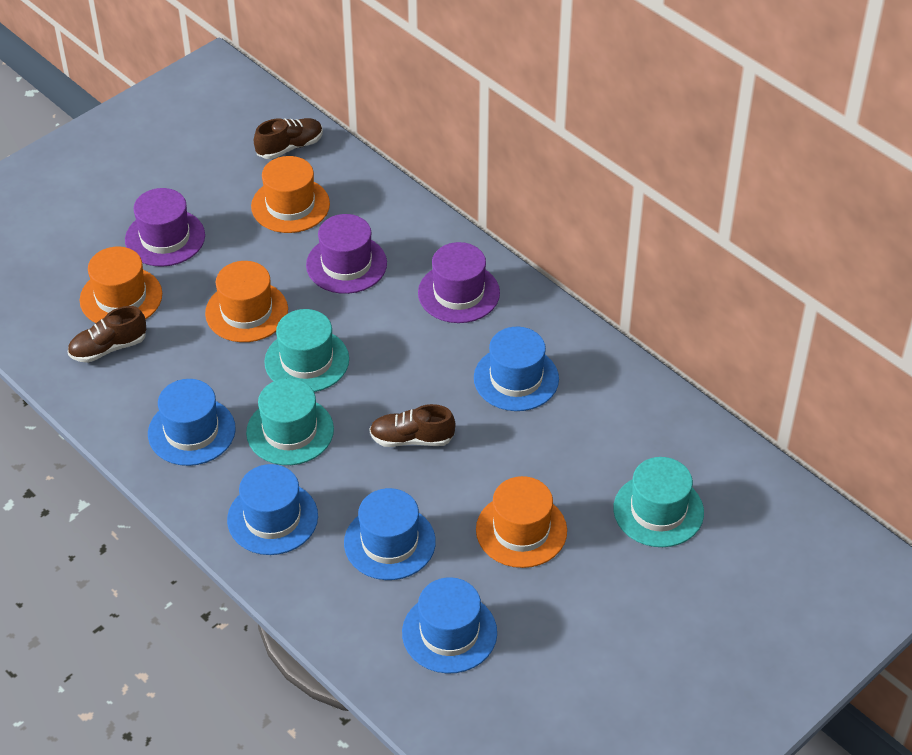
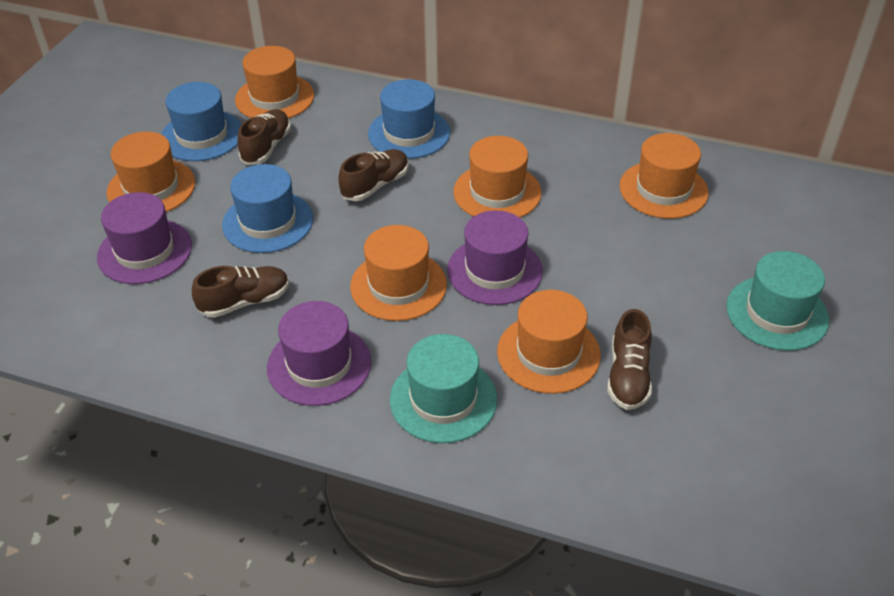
blue hat: [148,379,236,466] [227,464,318,555] [344,488,436,580] [402,577,497,674] [474,327,559,411] = 5 -> [161,82,242,161] [222,164,313,253] [368,79,450,159] = 3
brown shoe: [68,306,146,363] [254,118,323,159] [369,404,456,447] = 3 -> [192,266,289,318] [237,109,291,165] [338,149,409,201] [607,309,652,410] = 4
orange hat: [80,247,162,323] [205,261,288,342] [251,156,330,233] [476,476,567,568] = 4 -> [106,132,195,212] [235,46,314,119] [350,225,447,321] [454,136,542,218] [497,290,601,394] [619,133,709,219] = 6
turquoise hat: [246,378,334,465] [264,309,349,392] [613,457,704,547] = 3 -> [390,334,497,443] [726,251,829,351] = 2

